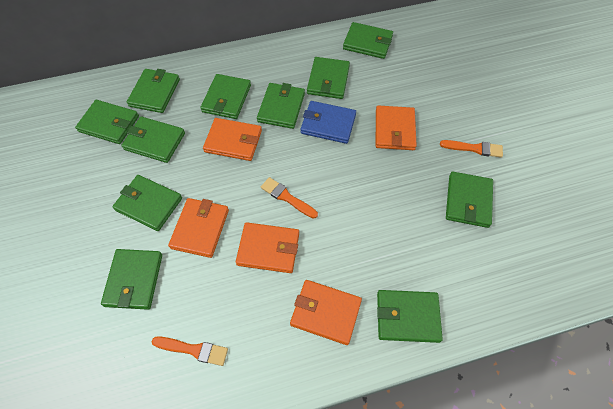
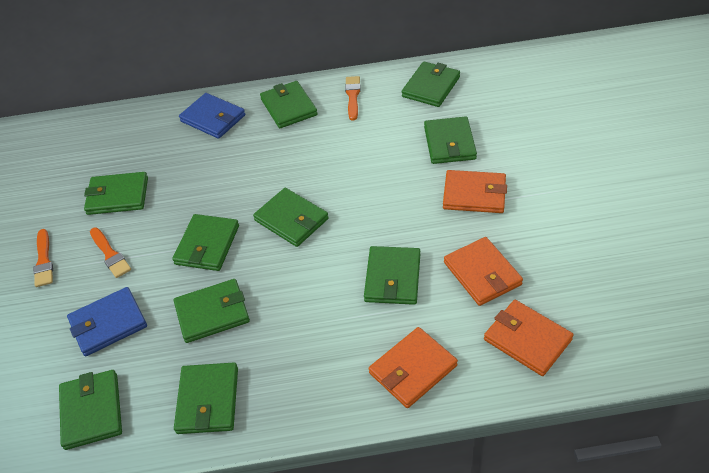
blue wallet: [301,101,356,144] = 1 -> [67,287,147,356] [179,93,245,139] = 2
green wallet: [75,100,139,144] [101,249,162,310] [112,175,182,231] [121,117,185,163] [127,69,180,113] [201,74,251,119] [257,83,305,129] [307,57,350,99] [343,22,393,59] [377,290,443,343] [446,172,493,228] = 11 -> [59,370,122,450] [84,172,148,215] [172,214,239,271] [174,279,250,343] [174,363,238,434] [253,188,329,247] [260,81,318,128] [364,246,420,305] [402,61,460,107] [424,116,477,164] = 10
orange wallet: [168,198,229,258] [203,118,262,161] [236,222,299,273] [290,280,362,345] [376,105,417,150] = 5 -> [369,327,458,408] [443,170,507,213] [444,237,523,306] [484,300,573,376] = 4

